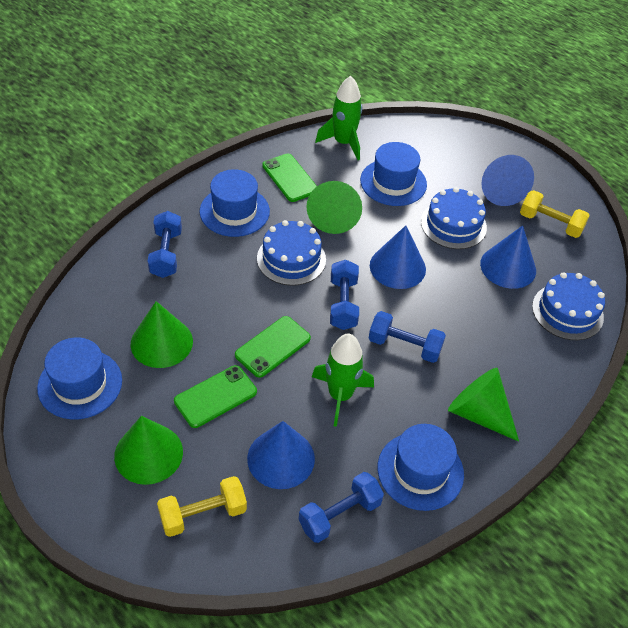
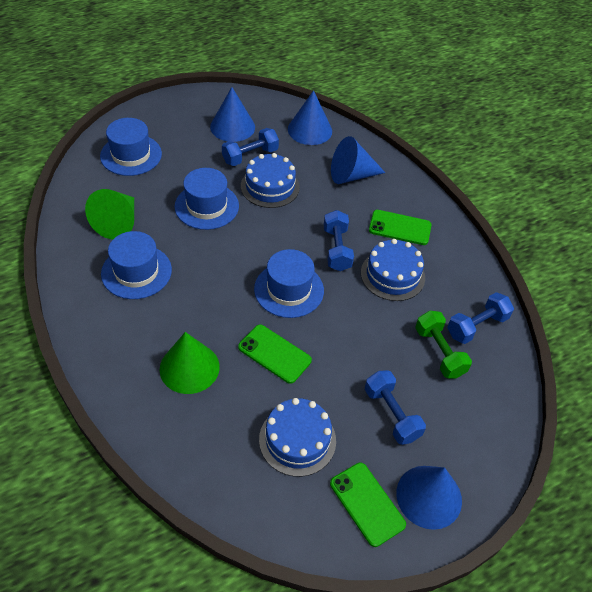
green cone: [114,416,183,485] [130,301,193,368] [306,181,362,234] [448,368,519,442] = 4 -> [85,189,134,239] [160,332,220,394] = 2
green dumbbell: none = 0 -> [415,311,472,378] = 1
green rocket: [312,334,374,427] [315,76,362,160] = 2 -> none = 0
yellow dumbbell: [157,476,247,537] [520,190,590,238] = 2 -> none = 0

